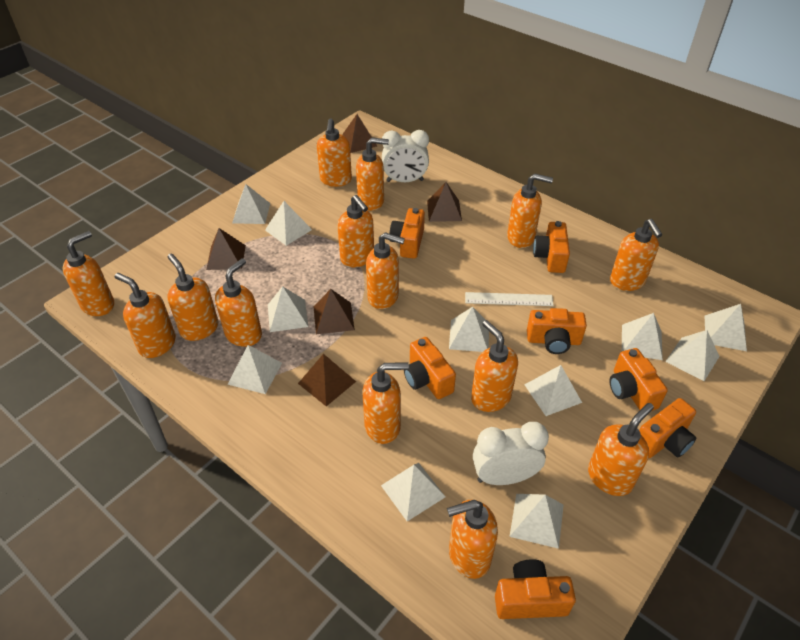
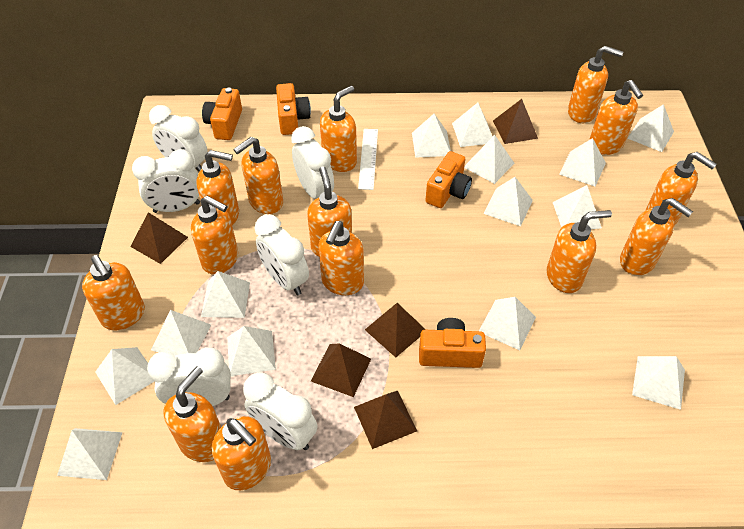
orange camera: [389,208,425,259] [404,337,456,399] [495,559,576,619] [527,308,587,354] [533,221,570,273] [610,348,668,411] [639,398,696,458] = 7 -> [202,87,242,140] [276,83,311,135] [419,318,486,368] [425,151,472,208] = 4
white clock: [382,130,429,182] [473,422,549,485] = 2 -> [132,149,200,213] [147,347,231,406] [149,105,208,172] [243,372,318,450] [254,214,309,295] [291,126,334,199] = 6
white pyramid: [227,345,282,394] [232,184,270,224] [265,201,312,246] [268,286,308,332] [381,463,445,521] [449,307,489,352] [509,494,564,549] [524,365,582,416] [622,313,663,360] [665,330,720,381] [705,304,747,351] = 11 -> [57,428,123,480] [95,347,154,405] [151,310,211,356] [201,271,250,318] [227,326,276,376] [412,114,451,158] [452,103,493,147] [464,135,514,184] [479,297,536,350] [483,177,533,226] [552,185,602,229] [559,138,606,187] [627,104,674,152] [632,356,685,410] = 14

